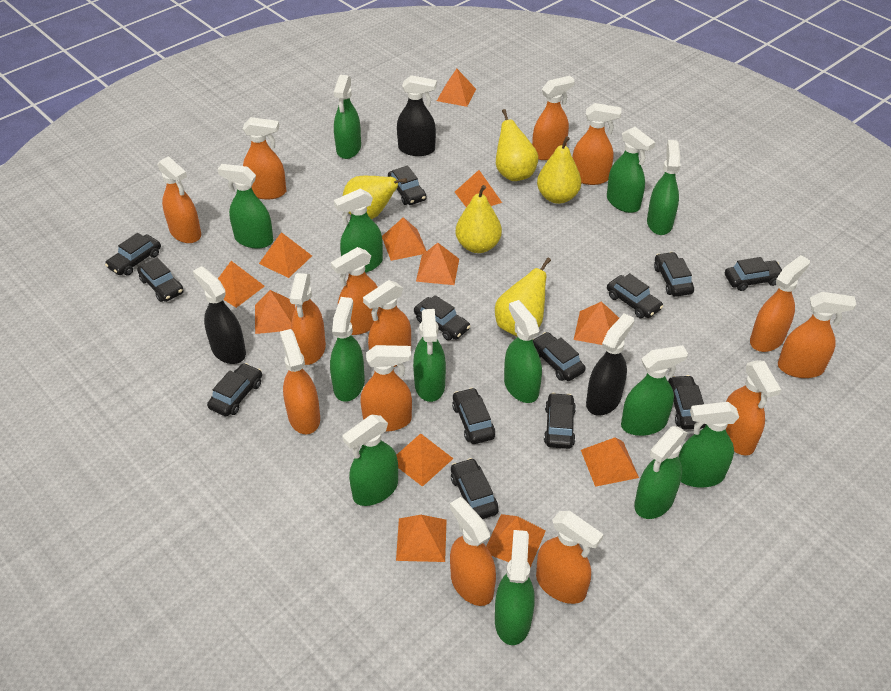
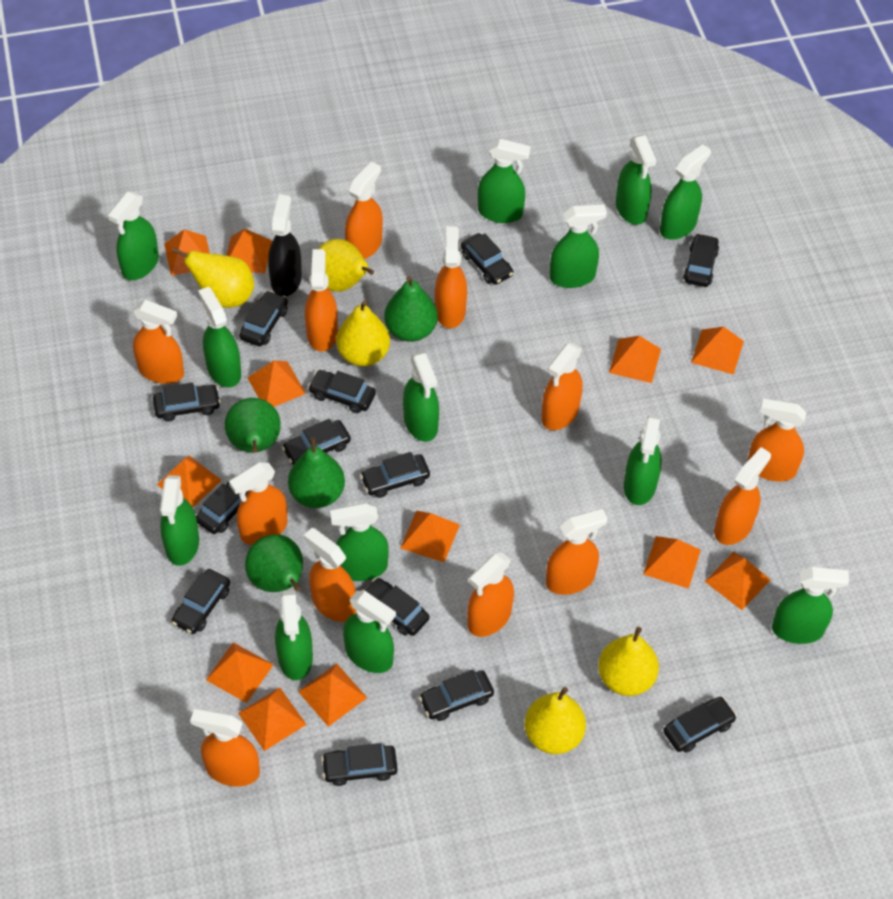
black spray bottle: [193,266,246,364] [397,75,437,156] [586,313,634,416] = 3 -> [268,195,302,296] = 1
green pear: none = 0 -> [225,398,281,453] [245,534,303,592] [288,437,345,508] [384,276,438,342] = 4
orange spray bottle: [158,156,201,243] [243,117,286,199] [280,329,320,434] [290,273,326,365] [331,247,380,335] [360,345,412,432] [363,280,411,367] [450,497,496,606] [532,76,575,160] [536,511,604,604] [572,103,622,185] [726,360,781,456] [750,255,810,352] [778,292,856,378] = 14 -> [133,300,184,384] [190,708,260,787] [229,462,287,545] [304,528,356,622] [305,249,338,352] [345,162,383,259] [435,226,467,328] [467,552,514,637] [541,343,582,430] [546,509,608,595] [714,447,771,545] [747,398,807,481] = 12

